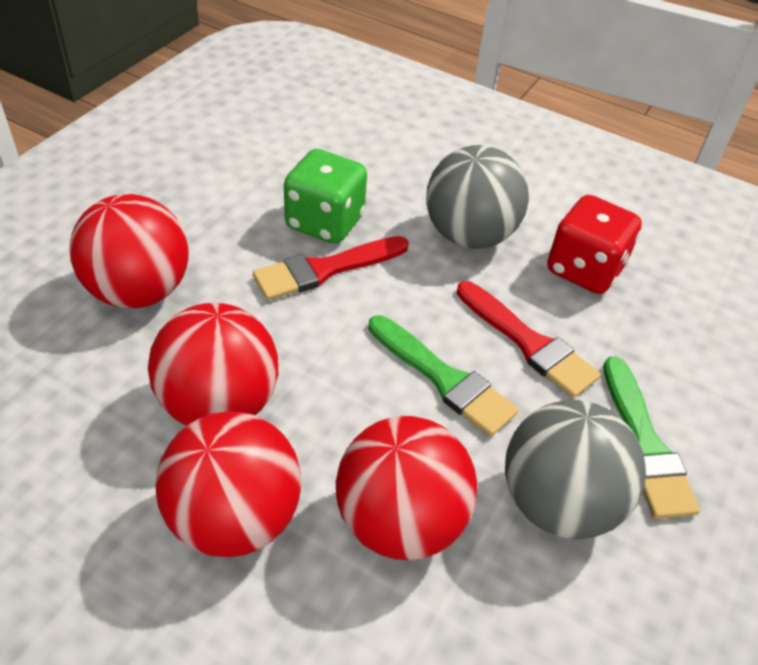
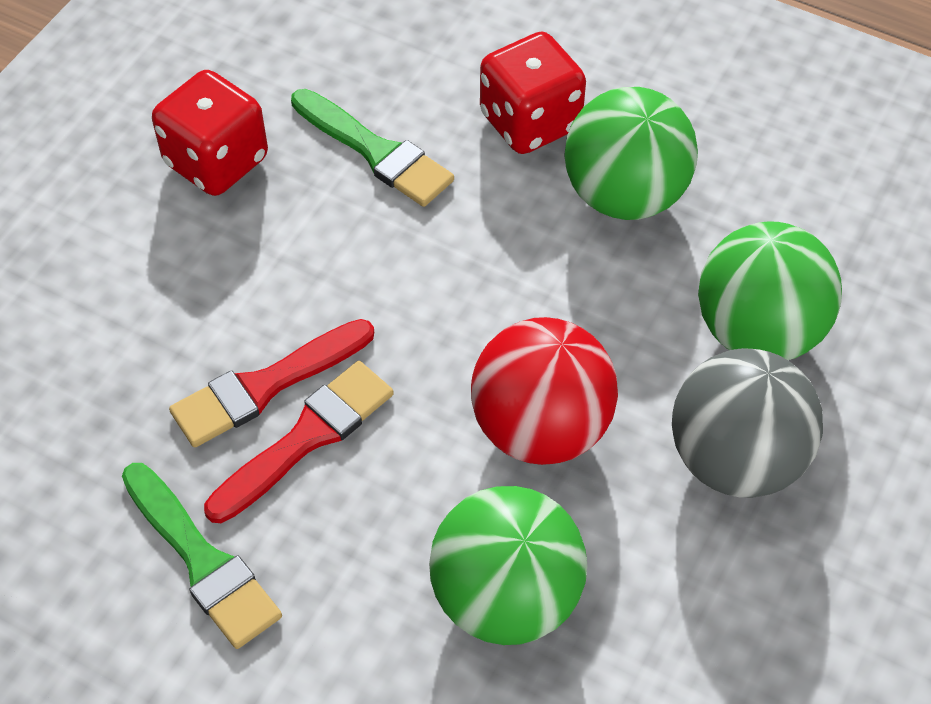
green ball: none = 0 -> [429,486,588,645] [564,87,698,220] [698,221,842,360] = 3
green dice: [284,149,367,244] = 1 -> none = 0
grey ball: [426,145,529,249] [505,400,646,539] = 2 -> [672,348,823,498] = 1
red ball: [69,194,189,308] [148,303,278,426] [156,411,302,557] [336,416,477,560] = 4 -> [471,317,618,465] = 1
red dice: [547,195,642,294] = 1 -> [152,70,268,196] [480,32,586,154] = 2

